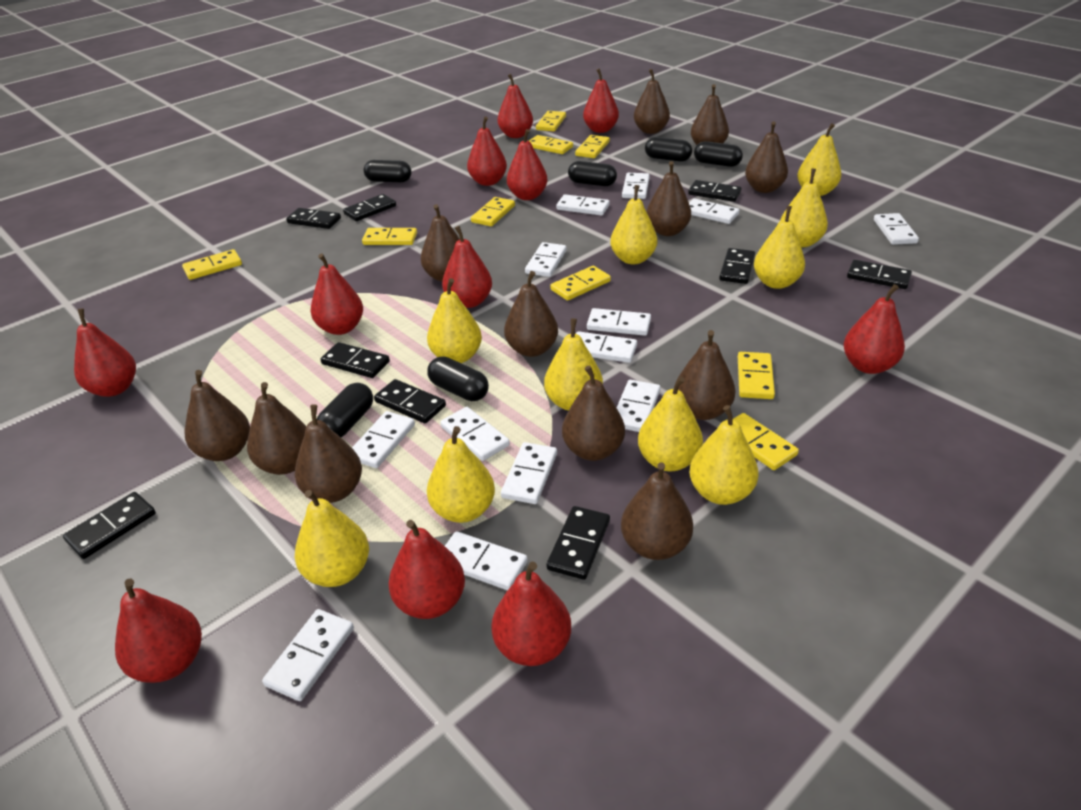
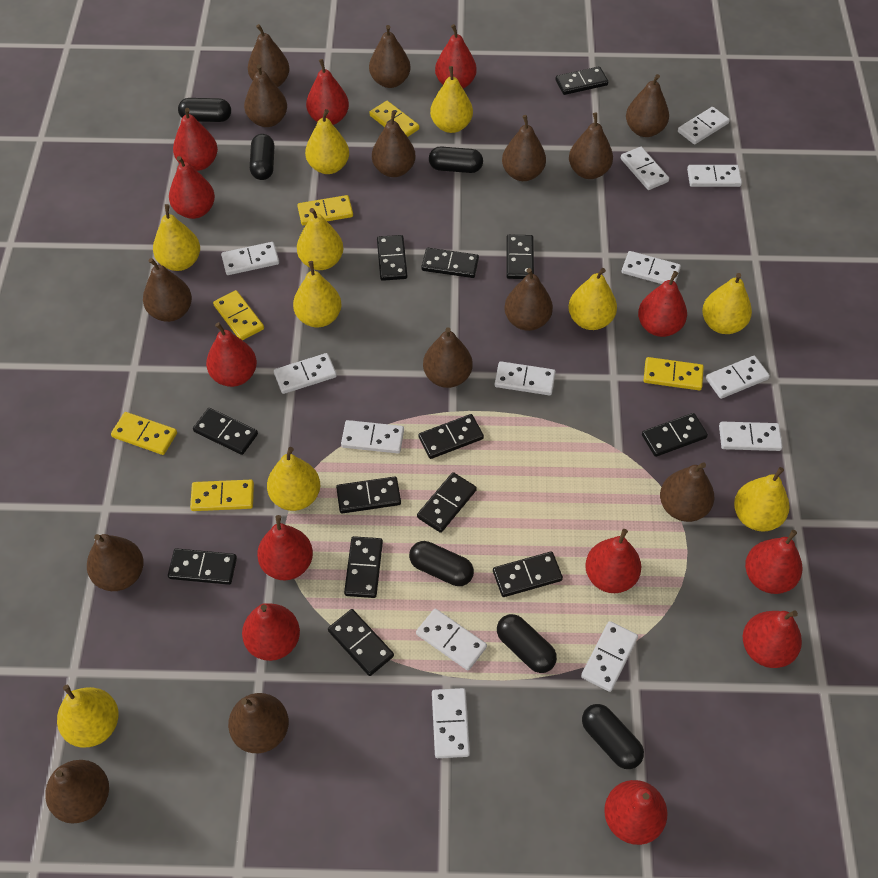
black domino: [63,492,156,559] [286,208,341,229] [320,342,390,378] [343,194,396,221] [374,379,446,423] [546,506,610,580] [688,180,742,202] [719,248,755,284] [847,260,912,289] = 9 -> [168,548,237,585] [193,408,258,455] [328,609,394,676] [336,477,401,514] [344,536,383,598] [377,235,407,281] [417,472,477,533] [418,414,484,459] [421,248,479,278] [493,551,563,597] [506,234,534,279] [555,66,608,95] [642,413,708,457] = 13
brown pear: [185,370,250,461] [247,382,306,475] [294,404,362,503] [421,204,460,282] [504,271,558,357] [562,365,625,461] [621,462,693,560] [634,69,670,134] [647,161,691,236] [676,330,736,420] [691,84,729,145] [745,121,788,193] = 12 -> [45,760,109,823] [87,534,144,591] [143,258,192,322] [228,693,289,753] [244,64,287,127] [248,24,290,87] [369,25,411,88] [372,111,416,177] [423,327,473,388] [502,115,546,181] [504,268,553,331] [569,112,613,179] [626,74,669,137] [660,462,714,522] = 14
red pear: [74,309,136,397] [115,579,202,683] [310,253,363,335] [388,520,465,619] [442,226,492,308] [467,116,507,186] [491,562,571,666] [498,74,533,138] [507,129,548,200] [583,68,619,133] [843,284,905,374] = 11 -> [169,156,215,219] [173,108,218,171] [206,322,257,387] [242,603,300,661] [257,515,313,580] [306,59,349,125] [435,24,477,89] [585,529,641,593] [604,780,667,845] [638,271,687,337] [743,610,802,668] [745,530,802,594] = 12
yellow domino: [182,249,242,280] [362,228,417,245] [471,197,515,226] [529,135,573,154] [536,111,566,131] [550,266,611,301] [575,135,610,158] [732,413,799,470] [738,352,775,399] = 9 -> [111,412,177,455] [190,480,254,511] [213,290,264,340] [297,195,353,225] [369,101,419,137] [643,357,704,390] = 6

